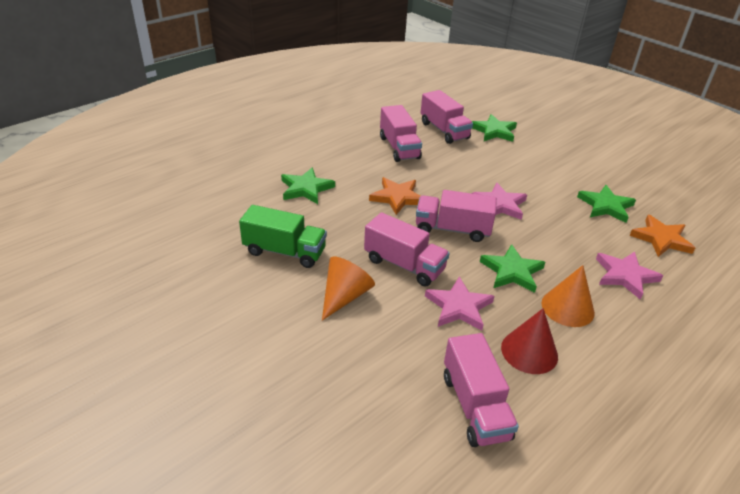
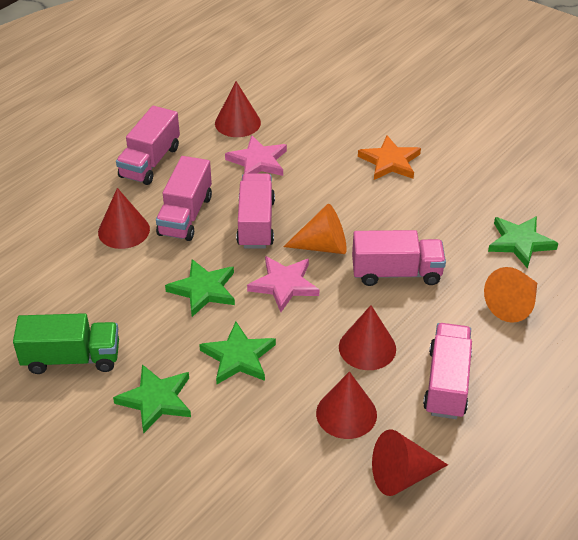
orange star: [369,177,421,215] [629,215,695,257] = 2 -> [358,135,421,180] = 1
pink star: [425,277,494,331] [472,182,527,220] [596,252,663,300] = 3 -> [225,135,287,176] [247,256,319,312] = 2
red cone: [501,308,558,374] = 1 -> [98,188,150,249] [215,81,261,137] [316,371,377,439] [339,305,396,370] [372,430,448,496] = 5

